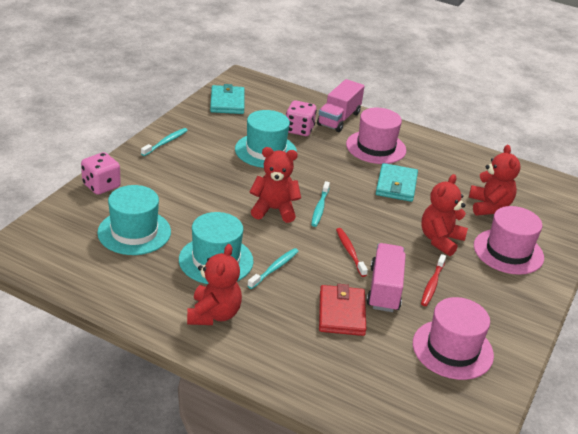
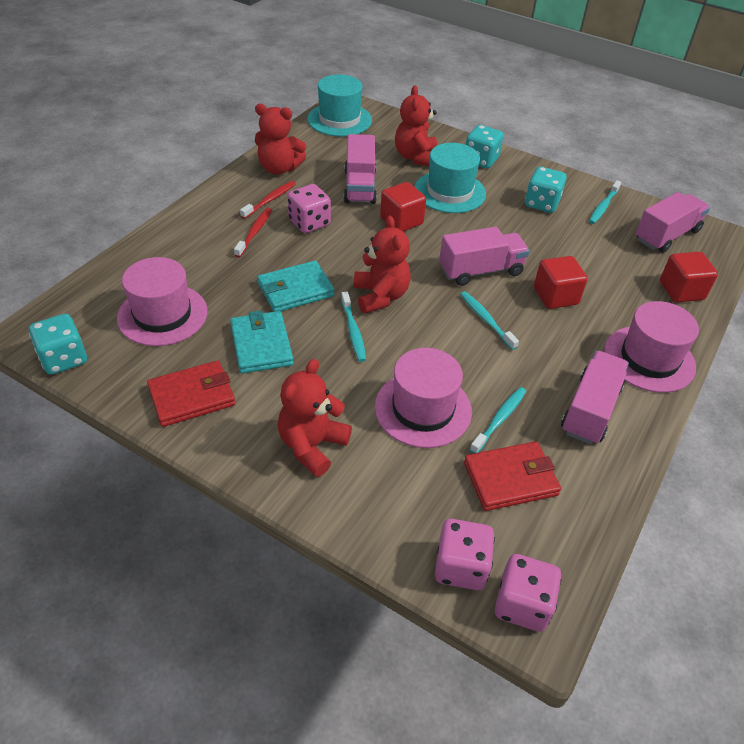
pink dice: [81,152,121,195] [286,100,317,136] = 2 -> [287,184,331,233] [435,519,495,590] [495,554,561,632] = 3
pink truck: [317,79,364,132] [366,243,406,312] = 2 -> [344,134,377,204] [439,227,530,286] [561,351,629,444] [636,192,710,253] = 4
red cube: none = 0 -> [380,182,426,231] [534,256,588,309] [660,252,718,303] = 3
red wallet: [319,284,366,336] = 1 -> [147,360,235,427] [464,441,561,511] = 2
turquoise dice: none = 0 -> [29,314,87,375] [466,125,504,168] [525,167,567,213] = 3
turquoise hat: [97,185,171,255] [179,212,254,284] [235,110,297,168] = 3 -> [307,74,372,137] [414,143,486,213] = 2
turquoise toothbrush: [141,128,188,156] [247,248,299,289] [311,181,330,227] = 3 -> [341,292,366,362] [460,291,519,350] [470,387,526,453] [589,180,621,224] = 4

